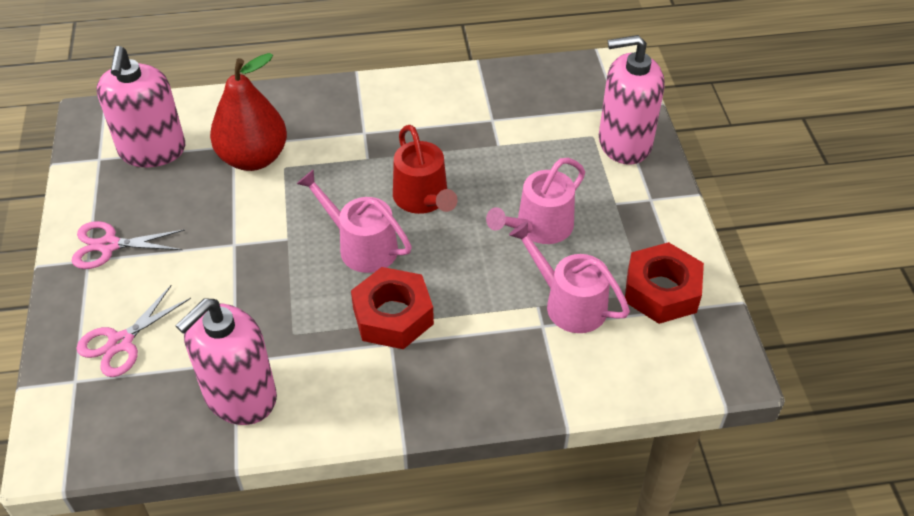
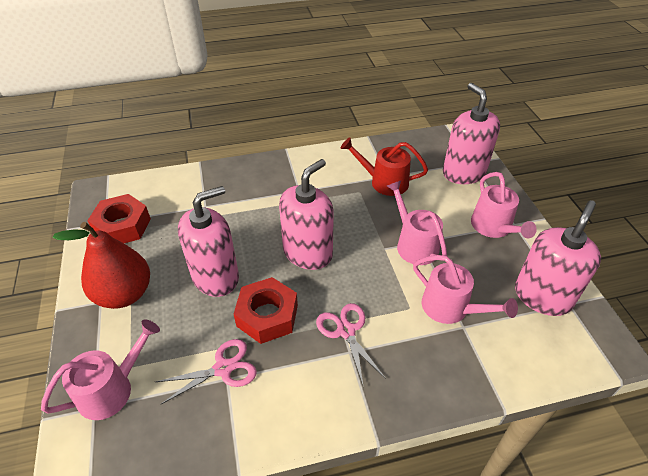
pink soap dispenser: [97,46,185,167] [176,298,277,425] [599,35,665,165] = 3 -> [178,186,239,297] [279,159,334,270] [443,83,500,184] [515,200,601,316] = 4
pink watering can: [297,169,412,273] [486,158,585,244] [509,221,630,333] = 3 -> [41,320,160,420] [387,181,447,265] [413,255,518,324] [471,172,537,238] = 4

